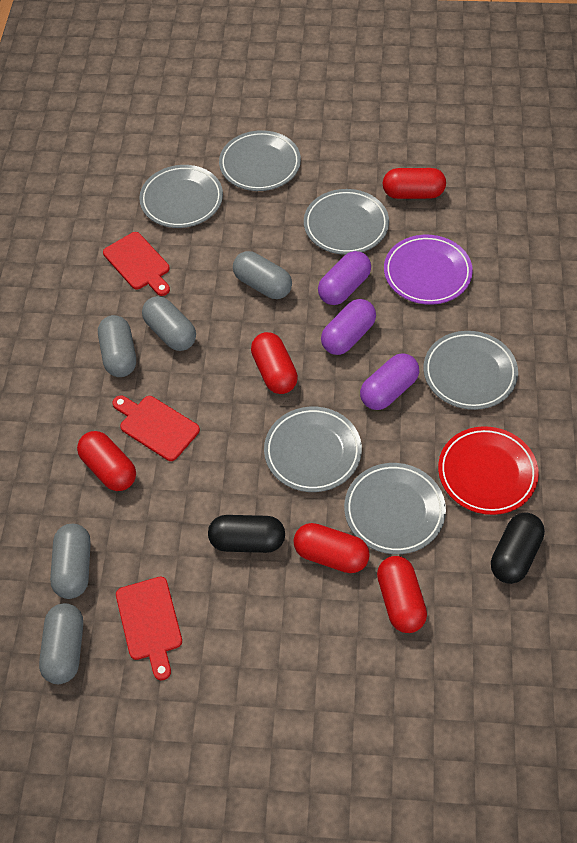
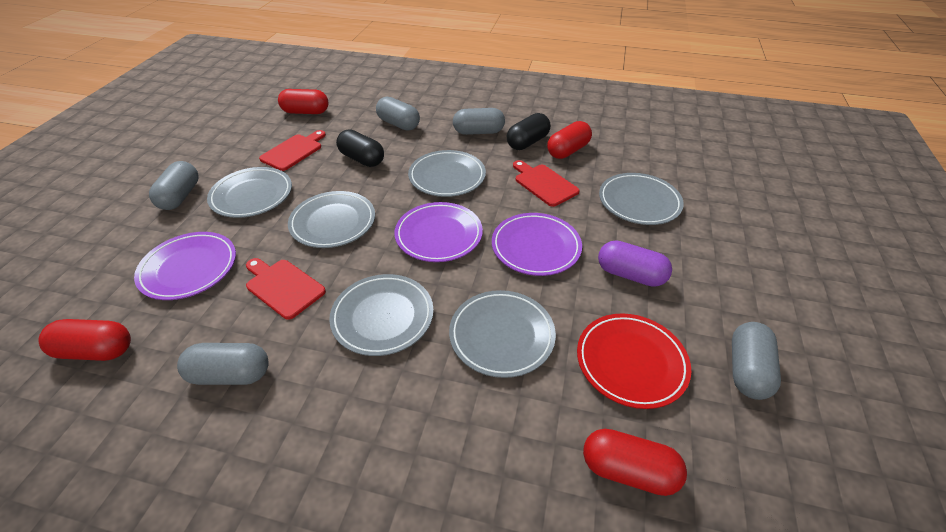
purple capsule: [318,251,371,305] [321,299,376,355] [360,353,419,410] = 3 -> [598,240,672,287] = 1
purple plate: [384,235,473,305] = 1 -> [134,232,236,300] [394,202,483,262] [492,213,582,276] = 3
red capsule: [77,431,136,491] [251,332,298,394] [293,523,370,573] [377,556,427,633] [383,168,446,199] = 5 -> [39,319,131,361] [278,89,329,114] [547,121,592,159] [583,429,687,496] = 4

